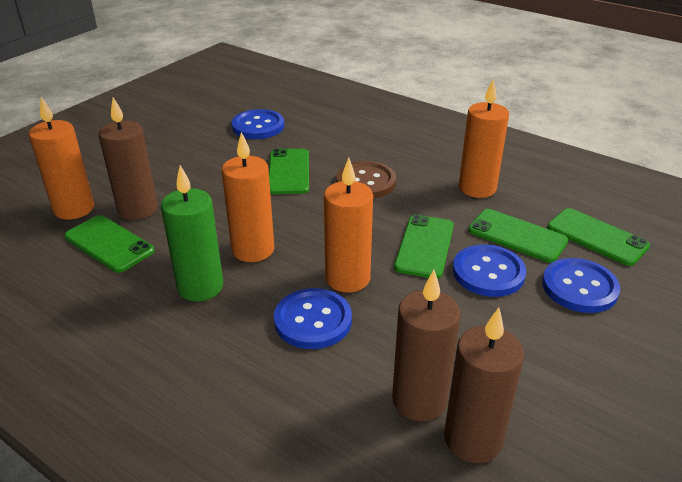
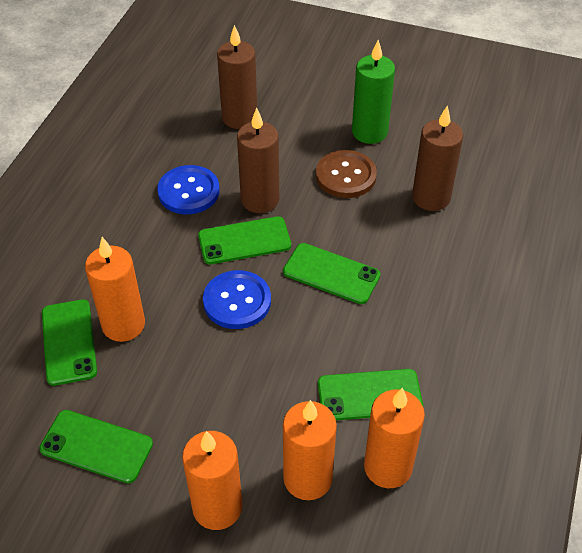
blue button: [232,109,284,139] [274,288,352,349] [453,244,526,297] [542,258,620,313] = 4 -> [157,165,220,214] [203,270,271,329] = 2

